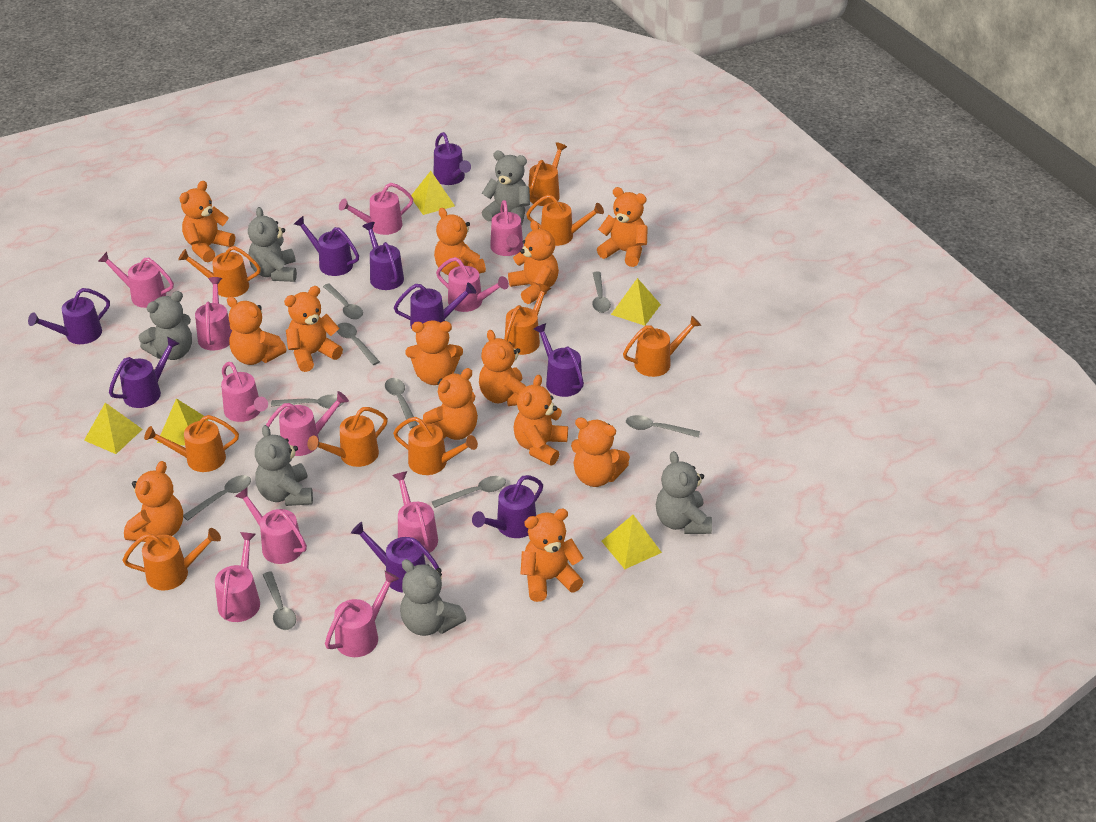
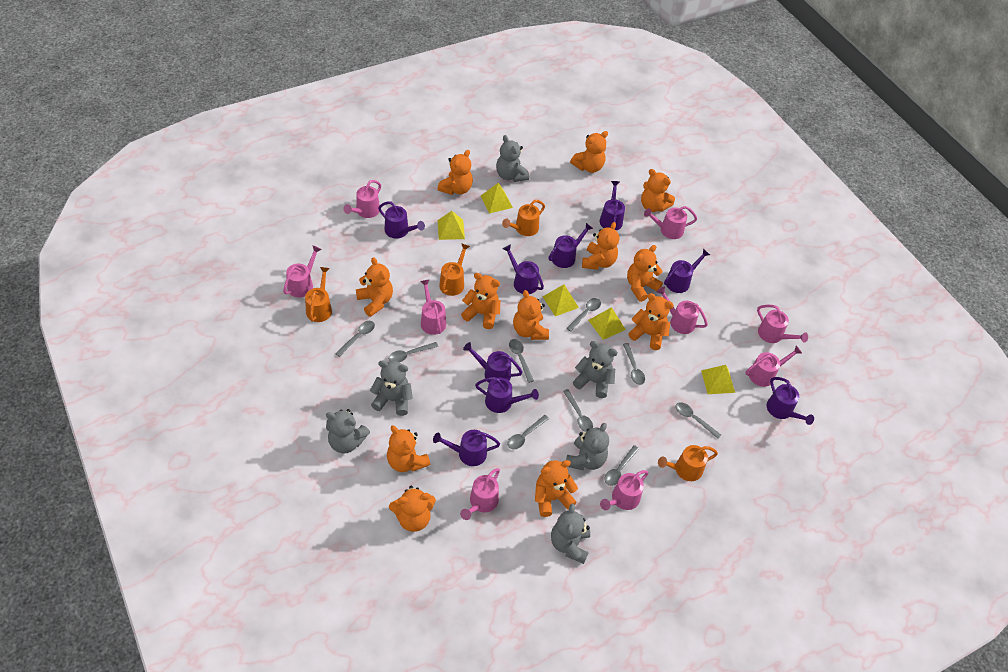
orange teddy bear: [124,461,183,542] [179,181,235,262] [227,296,287,365] [284,286,343,372] [406,320,463,385] [422,368,478,440] [434,208,486,275] [479,330,526,406] [508,220,559,304] [514,375,568,465] [521,509,583,602] [571,417,630,487] [597,187,648,267] = 13 -> [356,257,393,317] [387,425,430,472] [389,486,436,532] [438,150,473,195] [461,273,500,329] [513,290,549,340] [535,460,578,517] [570,131,608,173] [582,222,619,270] [627,245,663,302] [628,293,674,350] [641,169,675,212] = 12
orange watering can: [123,528,221,590] [144,415,239,472] [178,246,261,298] [307,407,388,467] [393,417,478,475] [504,283,551,355] [526,195,604,246] [529,142,567,206] [623,316,701,377] = 9 -> [305,267,332,322] [439,243,470,296] [502,200,545,236] [658,445,718,481] = 4
pink watering can: [98,252,174,308] [195,277,232,351] [215,532,260,622] [221,362,268,422] [235,487,307,564] [266,391,349,456] [325,571,399,657] [339,183,413,235] [392,471,438,555] [436,257,509,312] [490,200,523,256] = 11 -> [283,245,322,298] [343,180,381,218] [420,279,446,335] [460,468,500,520] [600,470,648,510] [644,206,697,239] [657,287,708,334] [745,345,802,387] [757,305,808,343] = 9

